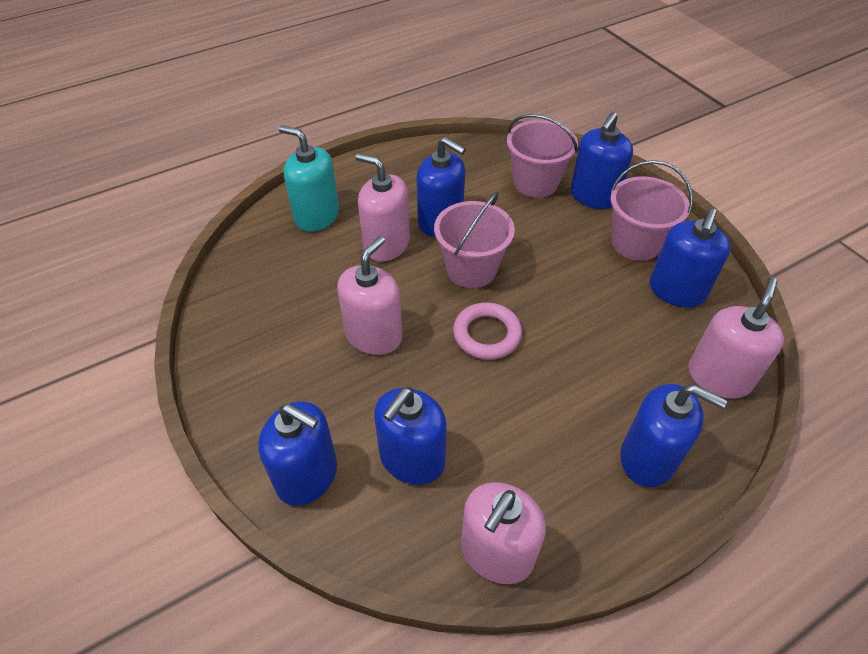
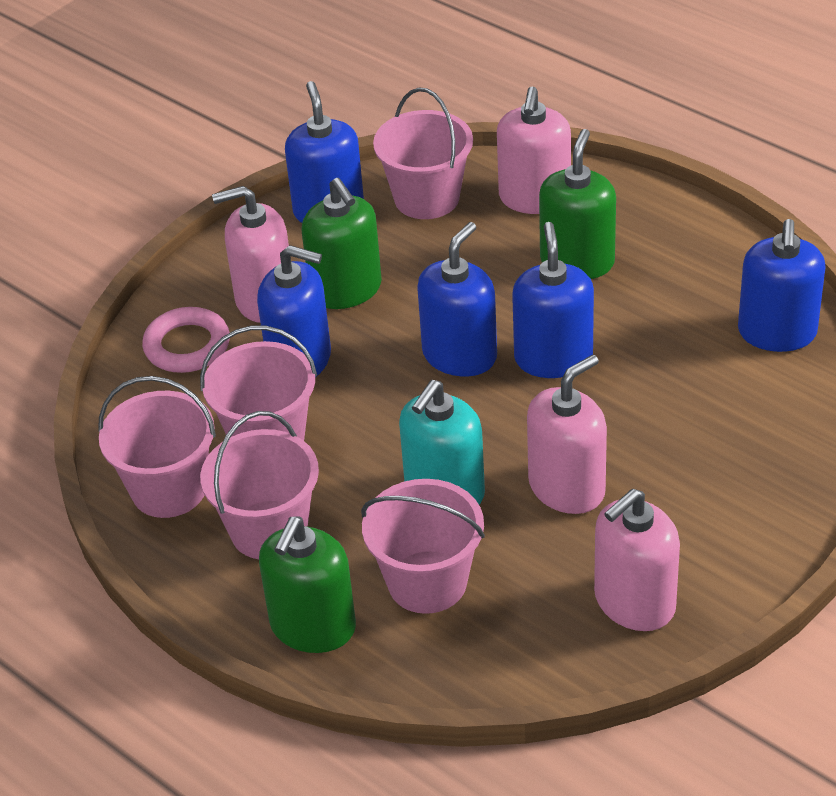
blue soap dispenser: [258,402,337,506] [374,387,447,485] [417,137,466,237] [571,112,633,209] [620,384,727,487] [649,208,731,307] = 6 -> [257,245,331,377] [285,81,364,223] [417,222,497,376] [512,222,594,378] [738,219,826,352] = 5
green soap dispenser: none = 0 -> [259,516,356,653] [301,178,382,309] [539,129,616,279] = 3
pink bucket: [434,192,515,288] [507,114,578,198] [610,160,693,261] = 3 -> [98,376,216,518] [200,326,317,440] [200,411,319,559] [361,479,485,614] [373,88,473,219] = 5

